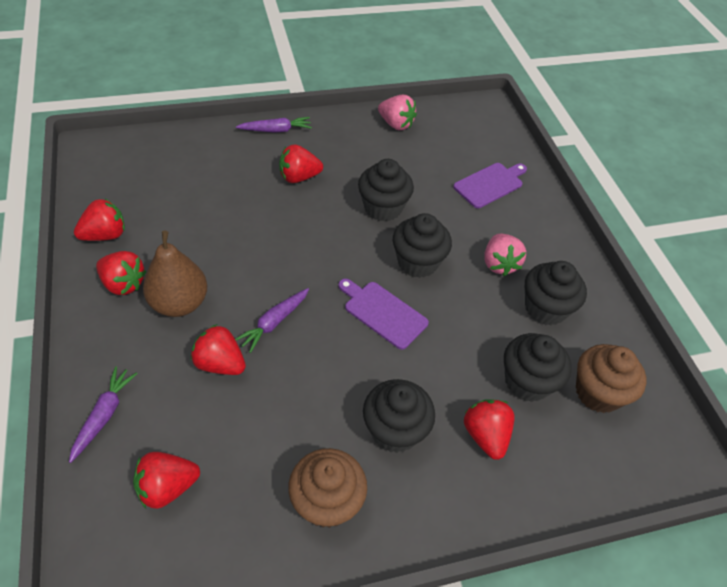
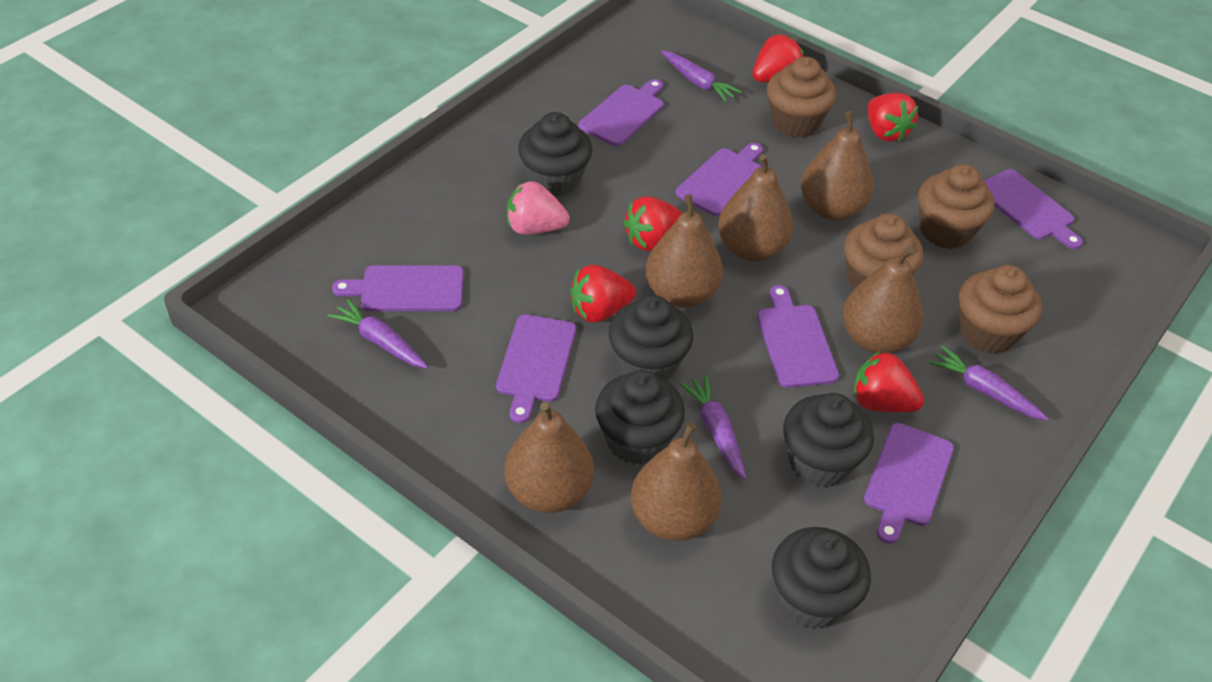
brown cupcake: [288,448,367,528] [576,344,647,413] = 2 -> [767,57,836,138] [844,213,923,289] [918,164,995,249] [959,265,1042,354] = 4
brown pear: [143,231,207,317] = 1 -> [504,402,594,513] [631,422,722,541] [645,194,723,308] [718,154,793,262] [801,111,873,220] [842,246,923,353] = 6
pink strawberry: [378,95,417,130] [485,234,526,276] = 2 -> [507,181,570,235] = 1
purple carrot: [69,366,138,463] [235,288,309,353] [236,117,312,133] = 3 -> [328,299,428,369] [661,51,742,102] [679,375,746,480] [929,346,1049,421] = 4
purple cutting board: [338,279,429,350] [453,163,527,208] = 2 -> [332,265,464,311] [496,315,576,423] [579,79,664,146] [675,143,763,216] [757,285,839,388] [864,423,954,544] [984,169,1083,249] = 7
red strawberry: [74,198,125,241] [96,251,146,295] [133,452,200,509] [191,324,246,375] [279,144,323,183] [464,399,514,460] = 6 -> [570,265,636,322] [623,196,682,251] [752,34,803,82] [854,351,924,412] [867,93,918,142] = 5

